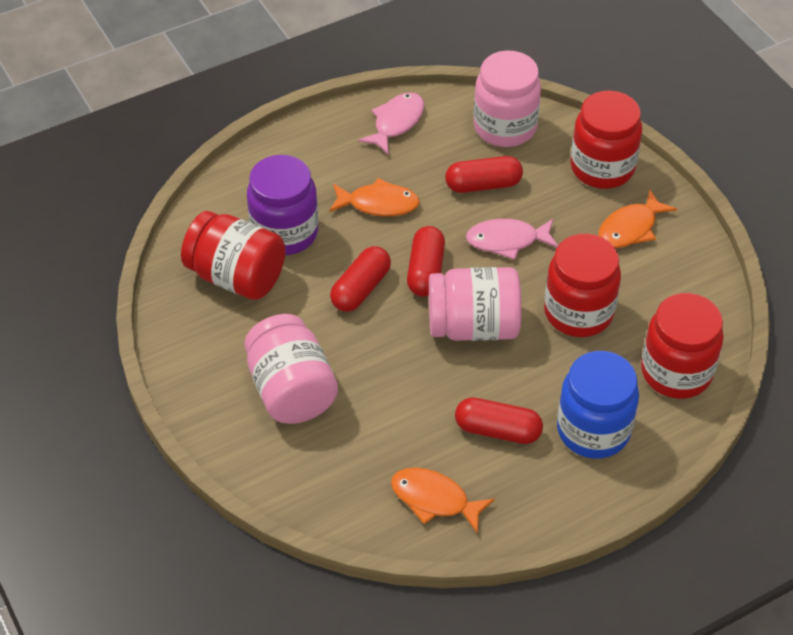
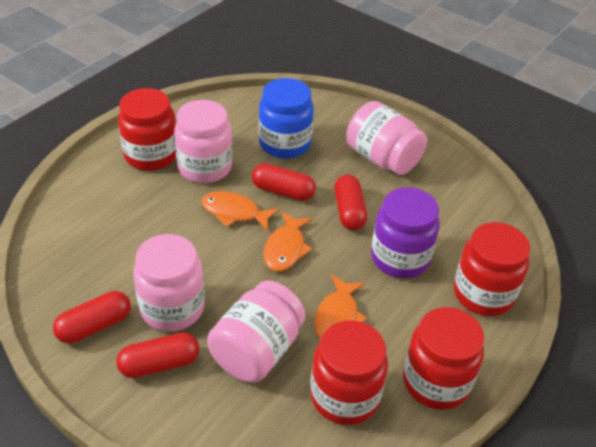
pink fish: [358,92,424,154] [466,219,558,260] = 2 -> none = 0
pink jar: [244,314,338,424] [429,267,522,341] [474,51,541,147] = 3 -> [133,234,205,332] [174,100,232,183] [207,280,306,382] [346,101,427,175] = 4

